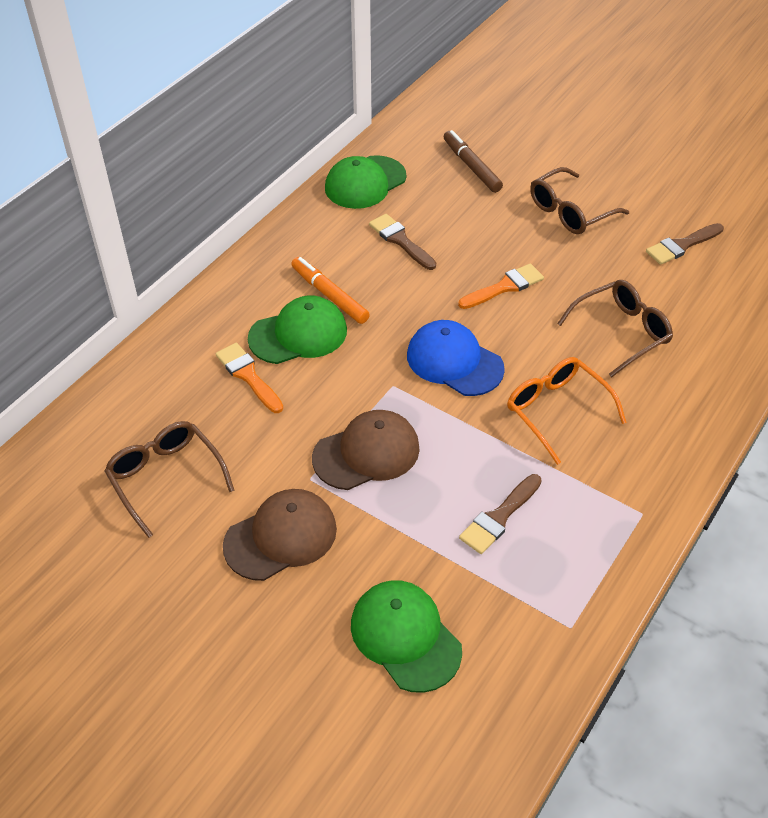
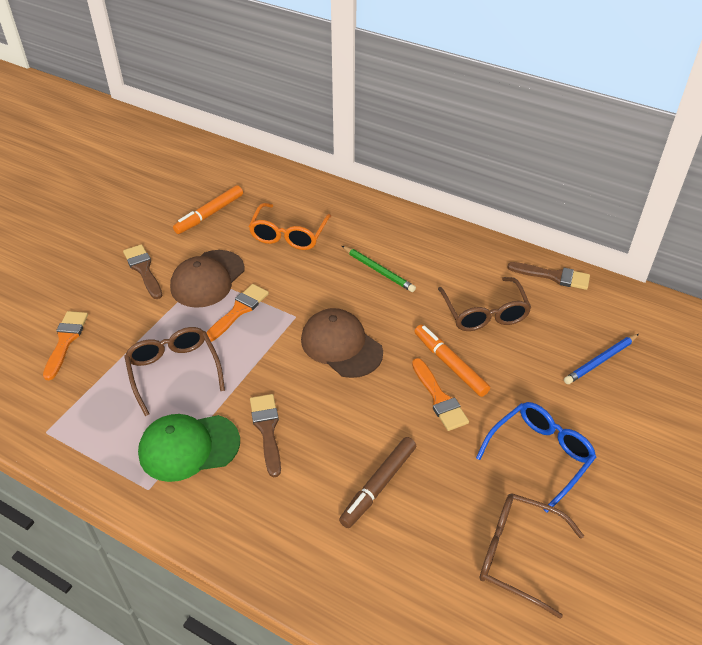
blue cap: [407,320,505,396] = 1 -> none = 0
blue glasses: none = 0 -> [476,402,596,513] = 1
blue pencil: none = 0 -> [564,334,639,384] = 1
green cap: [248,296,347,364] [325,155,406,209] [351,580,462,693] = 3 -> [138,414,240,482] = 1
green pencil: none = 0 -> [342,246,416,292] = 1
orange brush: [216,343,283,413] [458,263,544,309] = 2 -> [43,311,88,380] [206,284,269,342] [412,358,469,431] = 3
orange marker: [291,257,370,324] = 1 -> [173,185,243,234] [414,325,490,397] = 2

